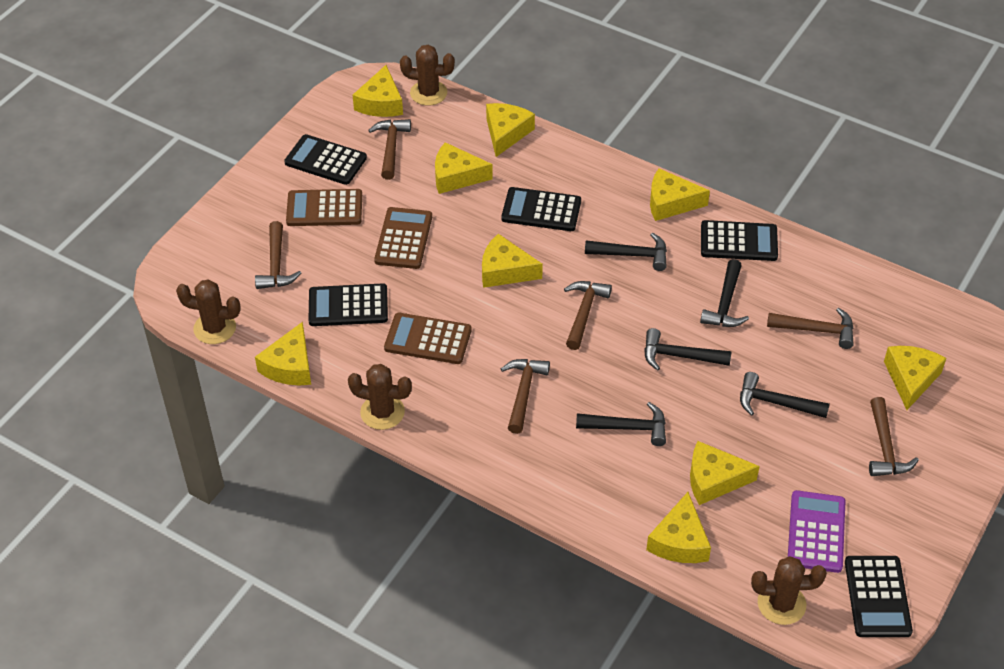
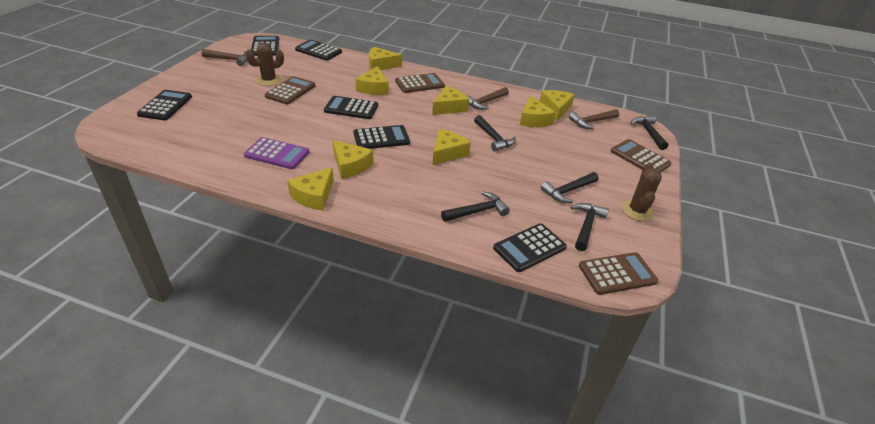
black calculator: [284,134,367,185] [309,283,388,326] [501,187,581,231] [701,220,778,261] [845,556,913,637] = 5 -> [137,90,192,120] [251,36,279,56] [295,40,342,61] [324,96,378,119] [353,125,410,149] [493,223,567,272] = 6
brown cactus: [176,279,241,344] [348,364,412,430] [400,45,455,105] [751,556,827,625] = 4 -> [246,42,284,86] [622,163,662,221] = 2
brown calculator: [286,189,362,226] [374,207,432,269] [384,313,472,364] = 3 -> [264,76,316,105] [395,73,445,93] [579,252,659,295] [611,139,672,172] = 4
brown hammer: [255,221,301,289] [368,119,411,180] [501,359,550,434] [564,281,612,350] [767,308,854,349] [869,397,919,476] = 6 -> [202,49,247,66] [466,87,509,110] [569,109,619,129] = 3
yellow cheese: [255,322,311,385] [353,65,403,117] [435,142,493,194] [482,234,543,288] [486,103,535,157] [646,492,711,563] [650,168,710,221] [690,441,760,505] [884,346,946,410] = 9 -> [287,167,334,210] [333,140,373,179] [356,66,388,95] [369,47,402,70] [432,86,469,115] [433,129,471,165] [520,96,556,127] [539,90,575,121] = 8

